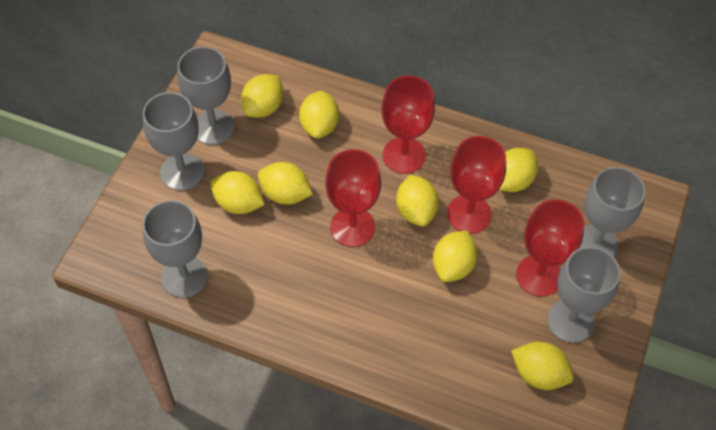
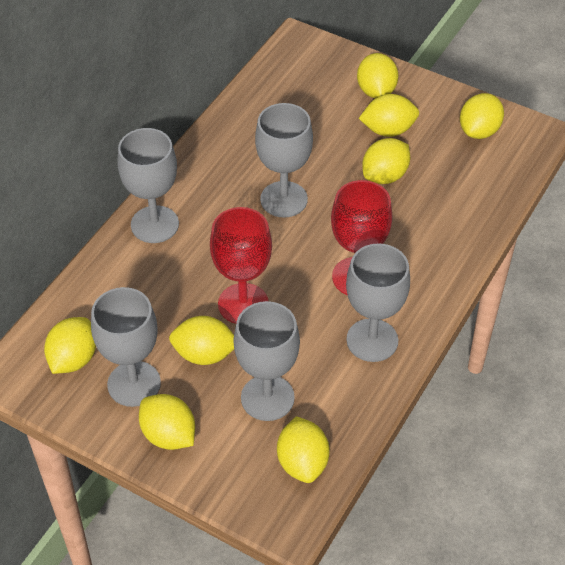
red goblet: [325,149,381,247] [381,76,435,174] [447,136,506,234] [516,199,584,297] = 4 -> [210,207,272,324] [331,180,392,295] = 2

